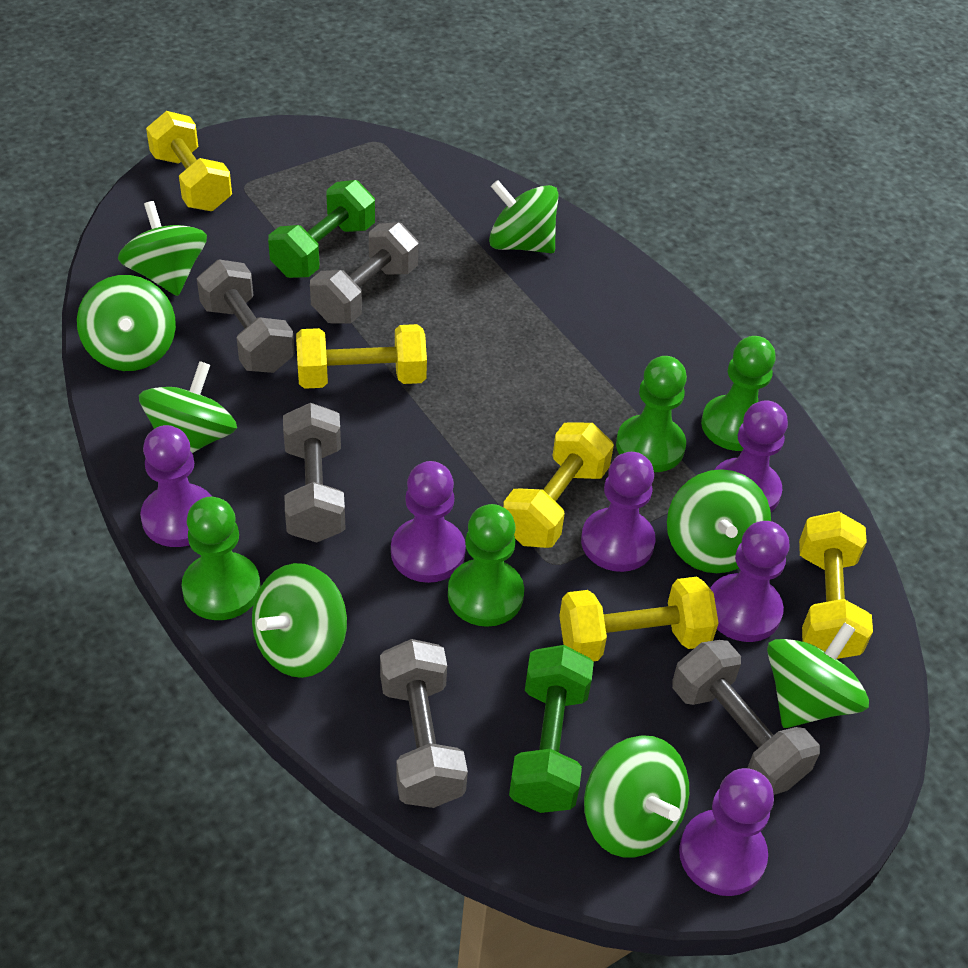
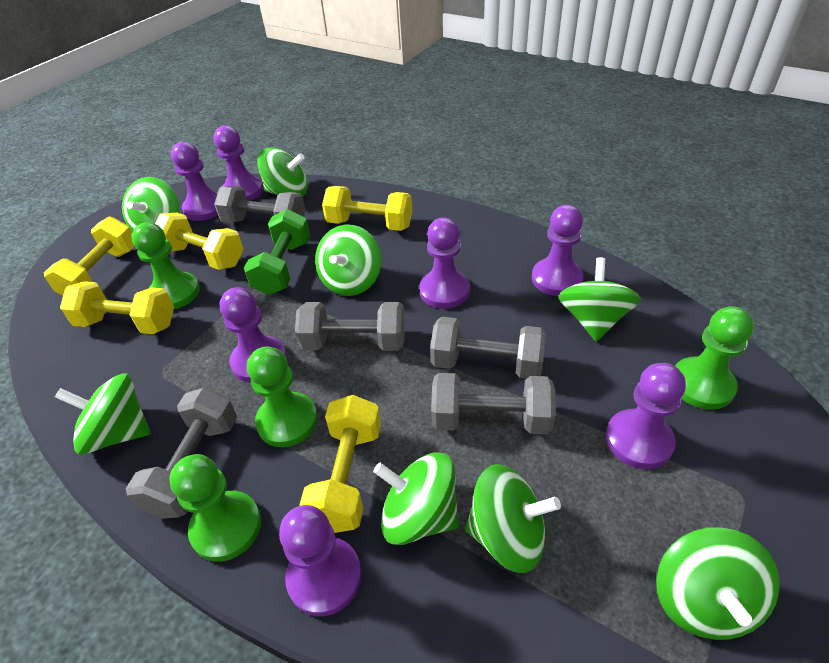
green dumbbell: [268,180,375,278] [509,645,594,813] = 2 -> [244,209,310,295] = 1
purple pawn: [140,425,212,547] [391,461,466,583] [581,452,655,572] [679,768,774,896] [710,521,790,642] [715,400,788,512] = 6 -> [171,142,218,221] [214,126,263,201] [220,287,287,383] [279,505,362,616] [419,217,470,309] [532,205,584,296] [606,363,686,469] = 7

